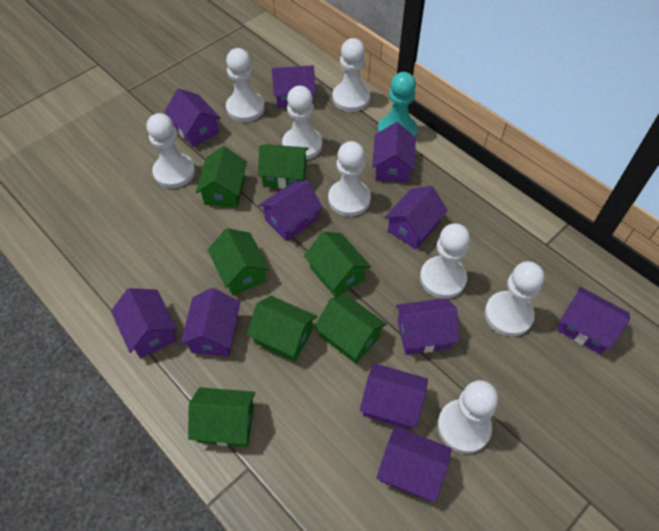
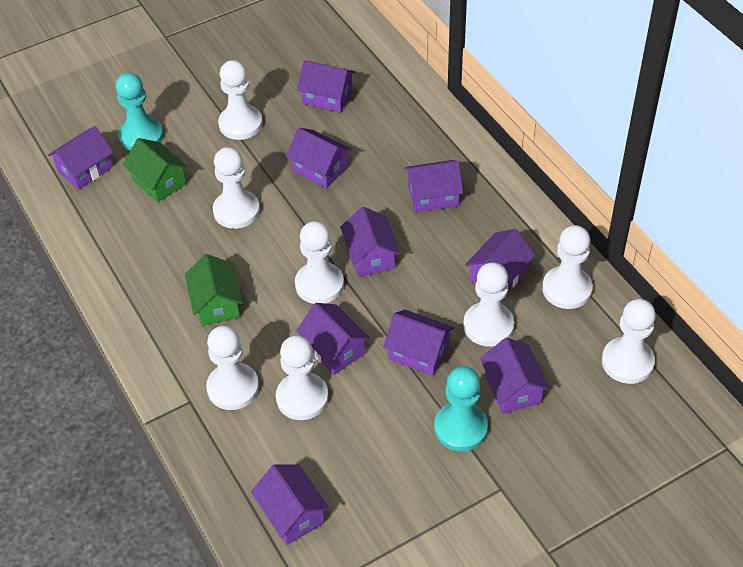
green house: [188,387,255,447] [196,146,247,208] [208,228,270,295] [246,296,317,362] [258,144,309,189] [304,231,371,297] [314,294,387,364] = 7 -> [123,138,188,202] [185,254,243,326] = 2
purple house: [111,288,177,358] [164,88,220,147] [180,288,240,357] [258,180,323,241] [272,65,316,108] [360,363,428,430] [372,122,416,182] [377,426,451,502] [384,186,448,249] [396,298,459,355] [557,287,630,355] = 11 -> [48,126,114,190] [251,465,330,545] [286,128,352,188] [296,303,370,375] [297,60,356,113] [340,207,400,277] [383,310,454,376] [405,160,463,213] [465,229,535,292] [480,338,550,414] = 10
turquoise pawn: [378,72,418,137] = 1 -> [115,73,163,151] [434,366,488,451] = 2

